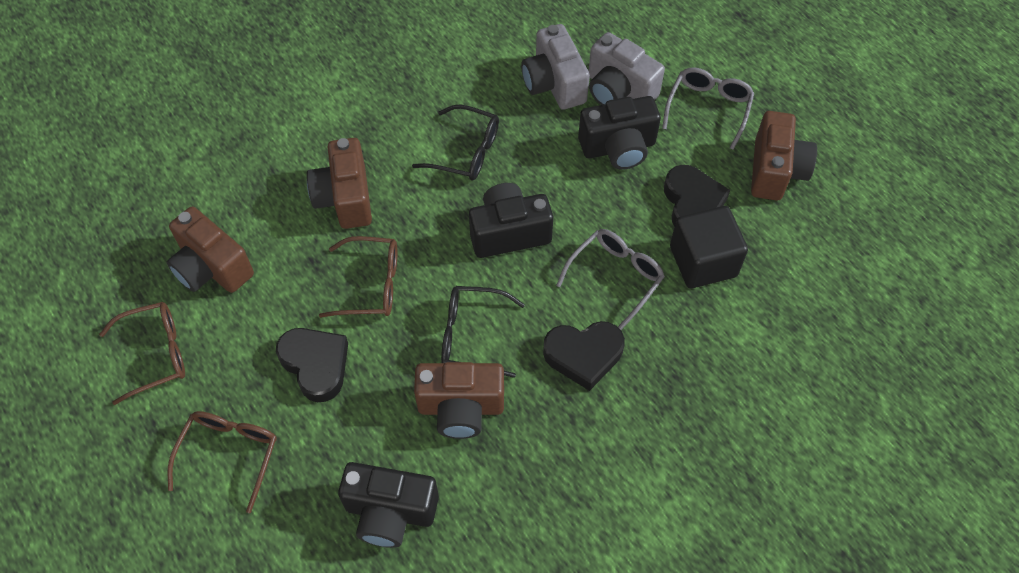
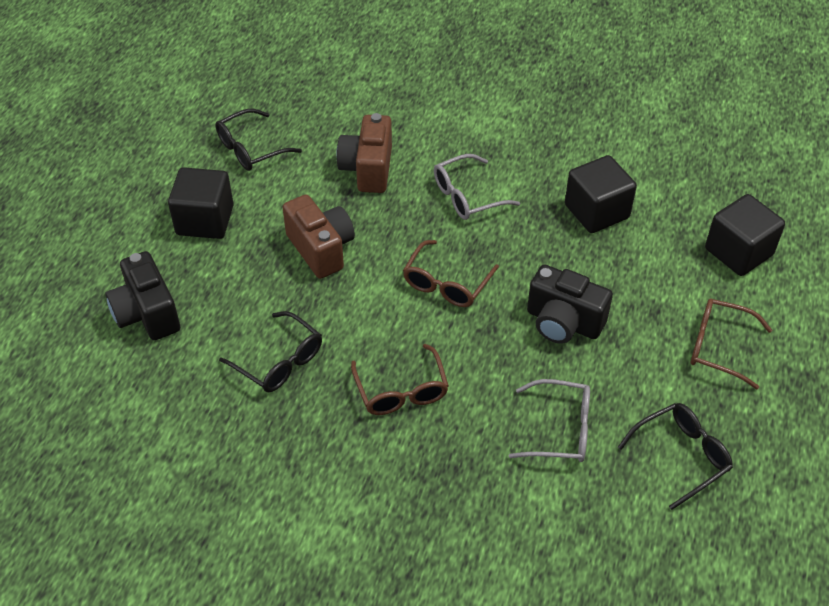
black camera: [338,462,439,548] [469,183,553,258] [578,96,661,170] = 3 -> [106,251,180,340] [527,264,613,344] = 2
black cube: [670,206,748,288] = 1 -> [168,167,234,239] [565,155,637,233] [705,194,785,276] = 3
black glasses: [412,105,499,181] [441,286,525,378] = 2 -> [215,109,302,171] [219,311,322,392] [618,403,733,510] = 3
black heart: [276,328,348,402] [543,321,625,391] [664,165,730,227] = 3 -> none = 0
brown camera: [167,207,254,293] [307,138,372,229] [414,362,504,439] [751,111,817,201] = 4 -> [282,195,355,279] [336,113,392,193] = 2
grey camera: [521,24,590,110] [589,32,665,105] = 2 -> none = 0

